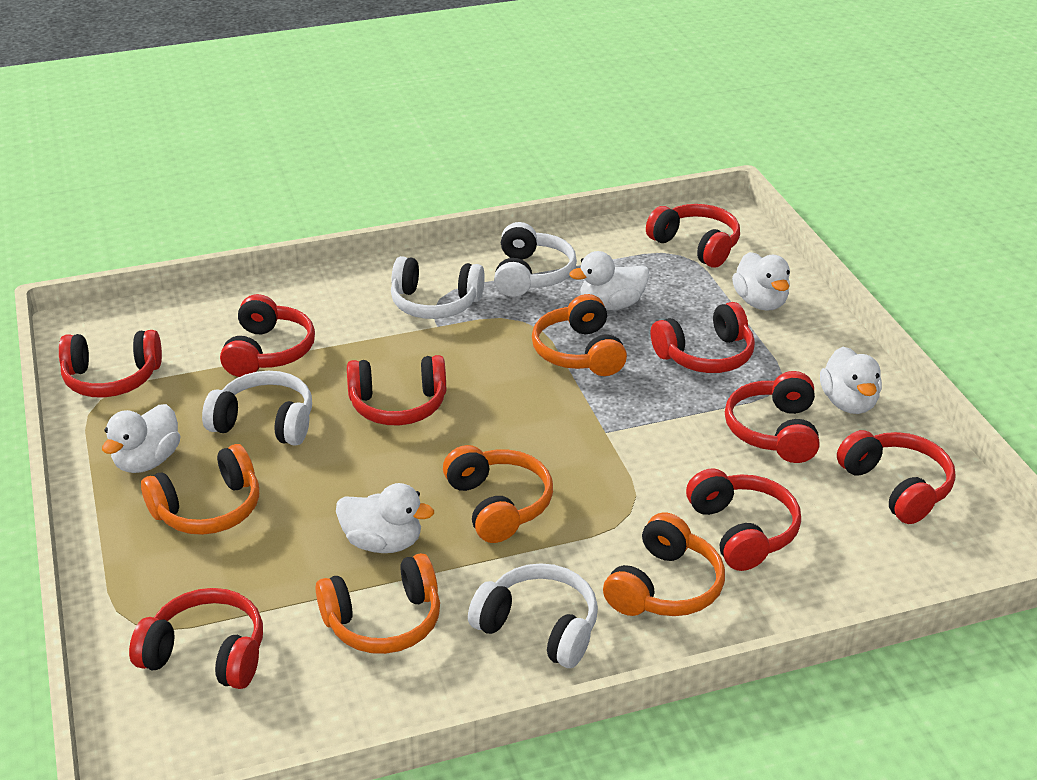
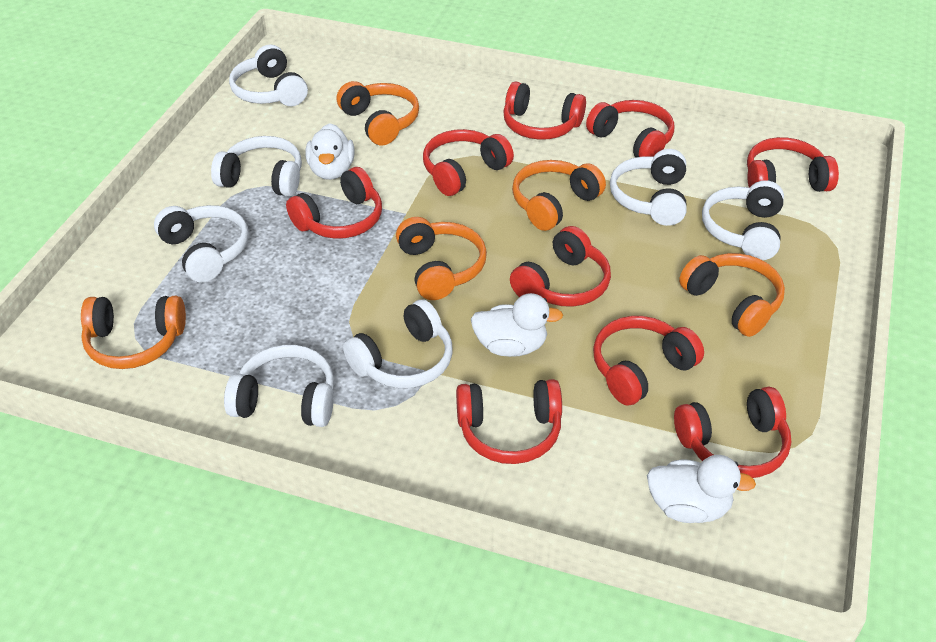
white duck: [102,404,180,473] [336,483,434,553] [569,251,650,310] [732,252,790,311] [820,347,882,414] = 5 -> [306,123,355,180] [471,293,563,357] [647,455,756,523] = 3
white headphones: [202,371,312,445] [391,256,485,319] [468,563,598,668] [494,222,577,297] = 4 -> [154,205,249,283] [211,136,302,197] [224,345,334,427] [229,44,308,106] [343,300,453,388] [610,149,687,226] [702,180,784,260] = 7

